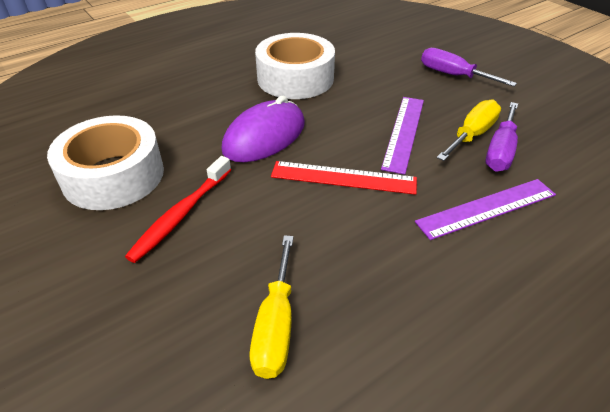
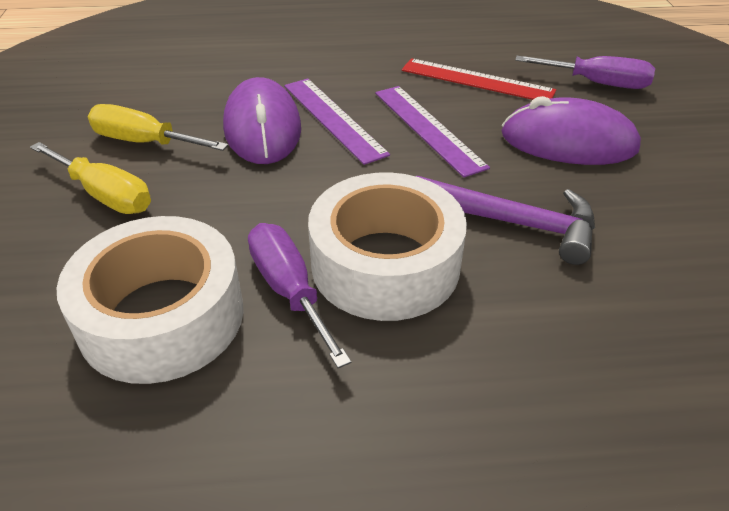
purple hammer: none = 0 -> [416,176,595,265] = 1
purple mouse: [221,96,305,162] = 1 -> [223,77,301,164] [501,96,641,165] = 2
red toothbrush: [125,156,231,263] = 1 -> none = 0

